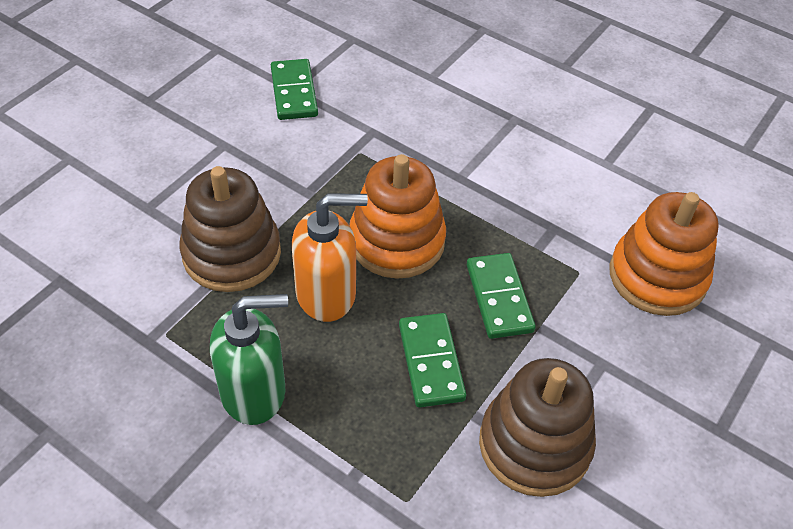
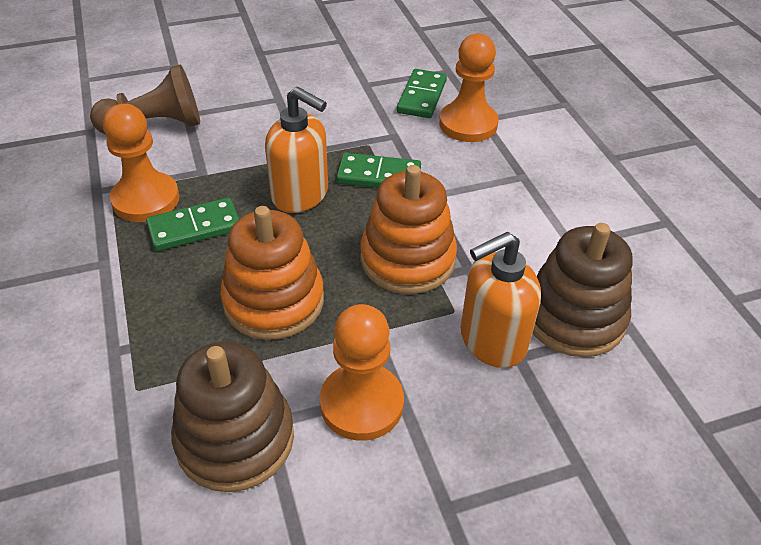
brown pawn: none = 0 -> [90,64,200,134] = 1
green soap dispenser: [210,294,288,425] = 1 -> none = 0
orange pawn: none = 0 -> [103,104,179,222] [320,304,404,441] [439,33,499,142] = 3
orange soap dispenser: [292,193,368,322] = 1 -> [265,86,328,213] [461,232,541,368] = 2

